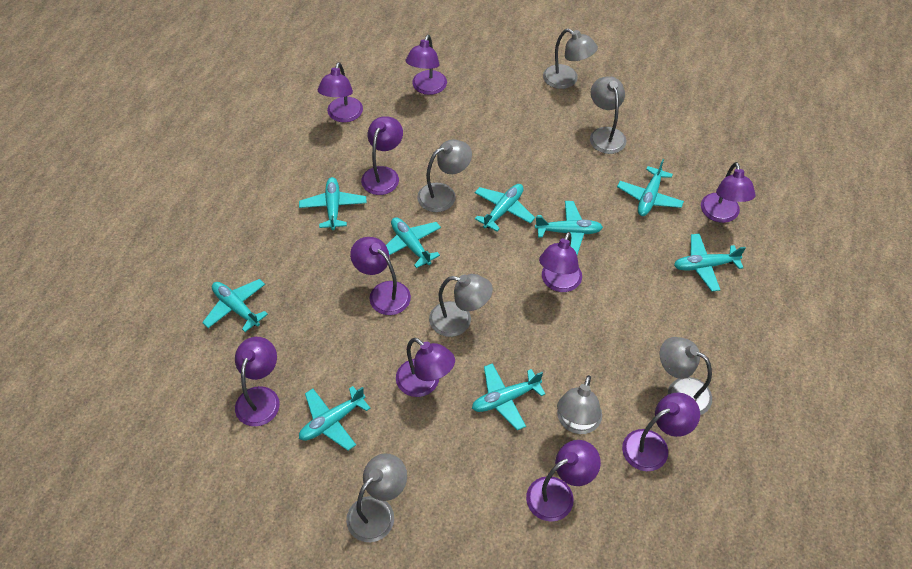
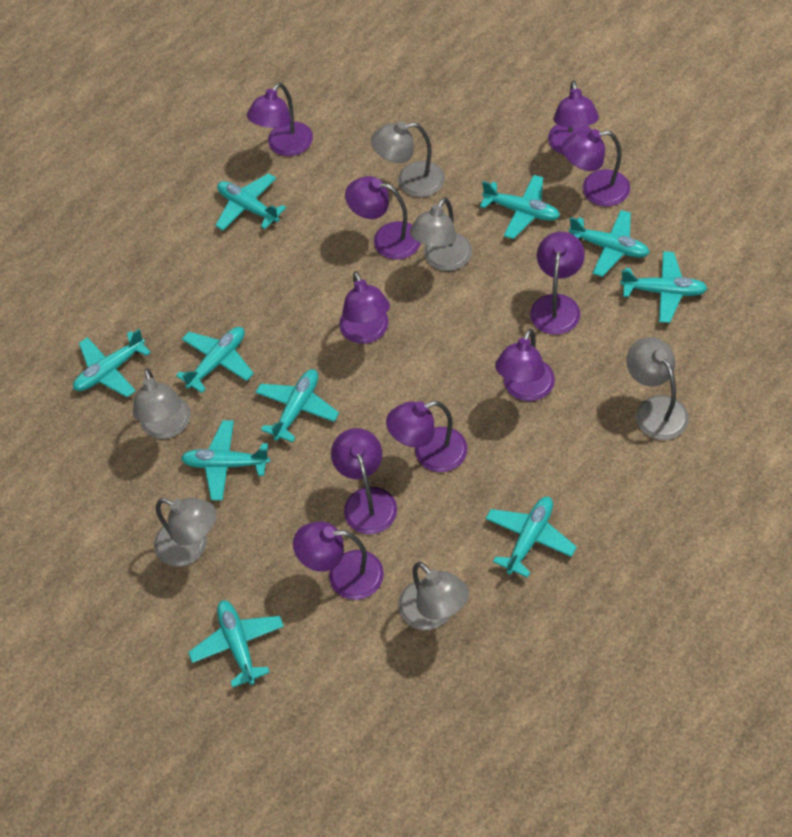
grey lamp: [346,453,407,542] [417,140,472,212] [429,274,493,337] [543,29,598,89] [557,375,602,434] [590,76,626,154] [660,337,712,415] = 7 -> [133,368,191,439] [154,497,216,567] [371,121,445,197] [398,562,469,630] [410,197,472,271] [626,337,689,440] = 6
turquoise plane: [202,279,268,332] [299,177,367,230] [299,386,371,450] [386,217,441,268] [472,363,545,430] [475,184,535,231] [535,201,603,255] [617,159,684,216] [674,234,746,292] = 9 -> [73,329,151,397] [176,327,254,393] [181,420,270,501] [188,600,284,687] [215,173,286,230] [255,369,339,442] [480,175,560,239] [485,497,577,578] [569,210,650,277] [620,251,708,323] = 10

